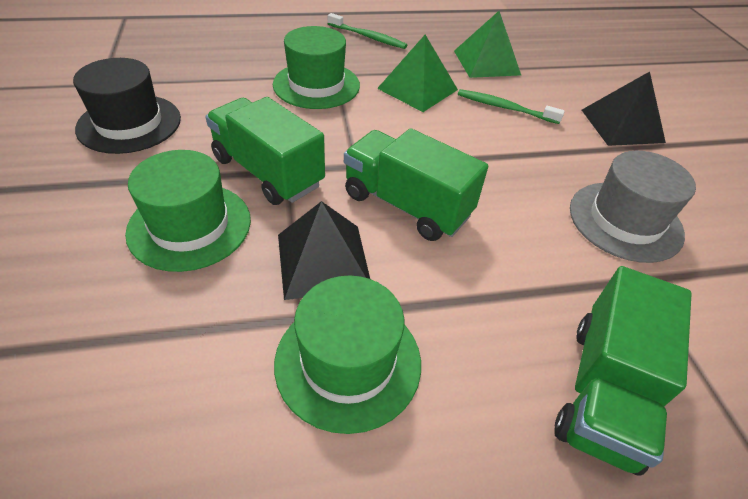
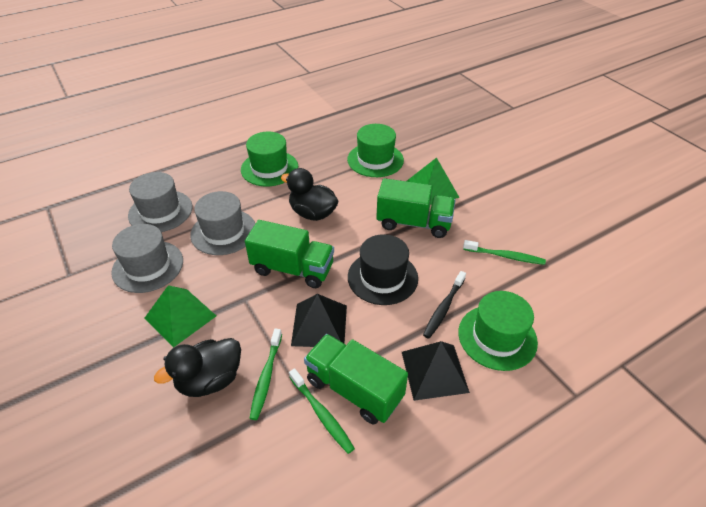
black duck: none = 0 -> [154,338,241,397] [281,168,339,221] = 2
black toothbrush: none = 0 -> [423,271,466,339] = 1
green toothbrush: [328,13,407,49] [458,89,565,124] = 2 -> [249,328,282,420] [289,368,355,454] [463,240,546,265] = 3
grey hat: [570,151,696,263] = 1 -> [111,224,183,293] [128,172,193,232] [190,191,255,255] = 3

